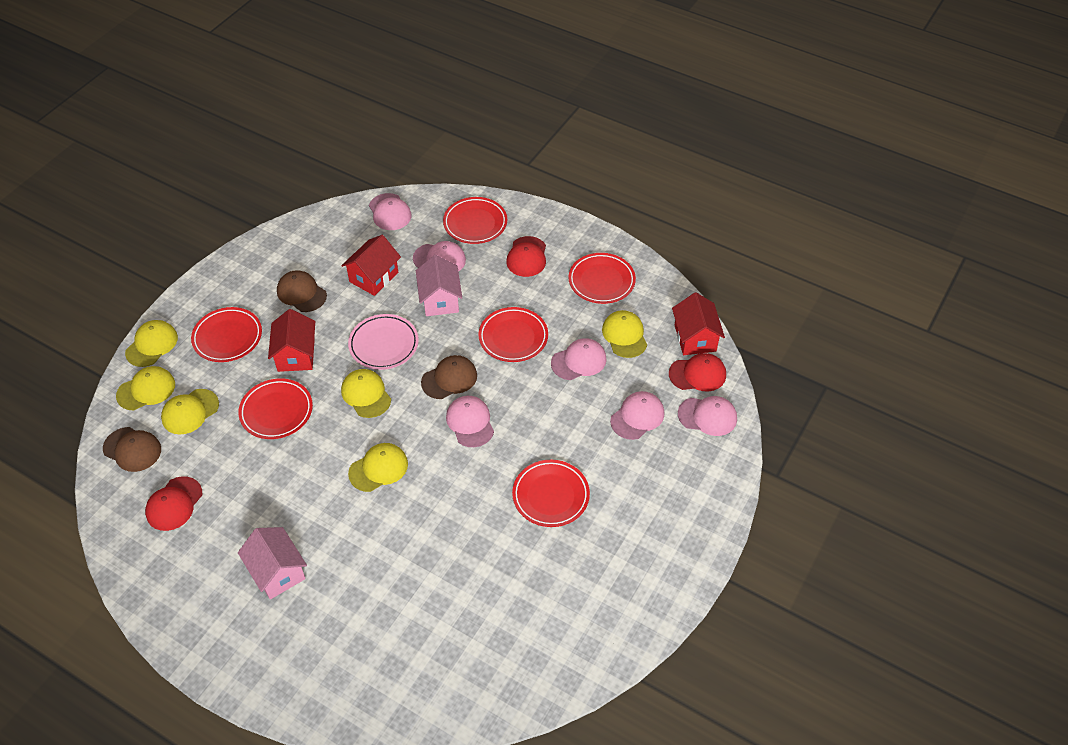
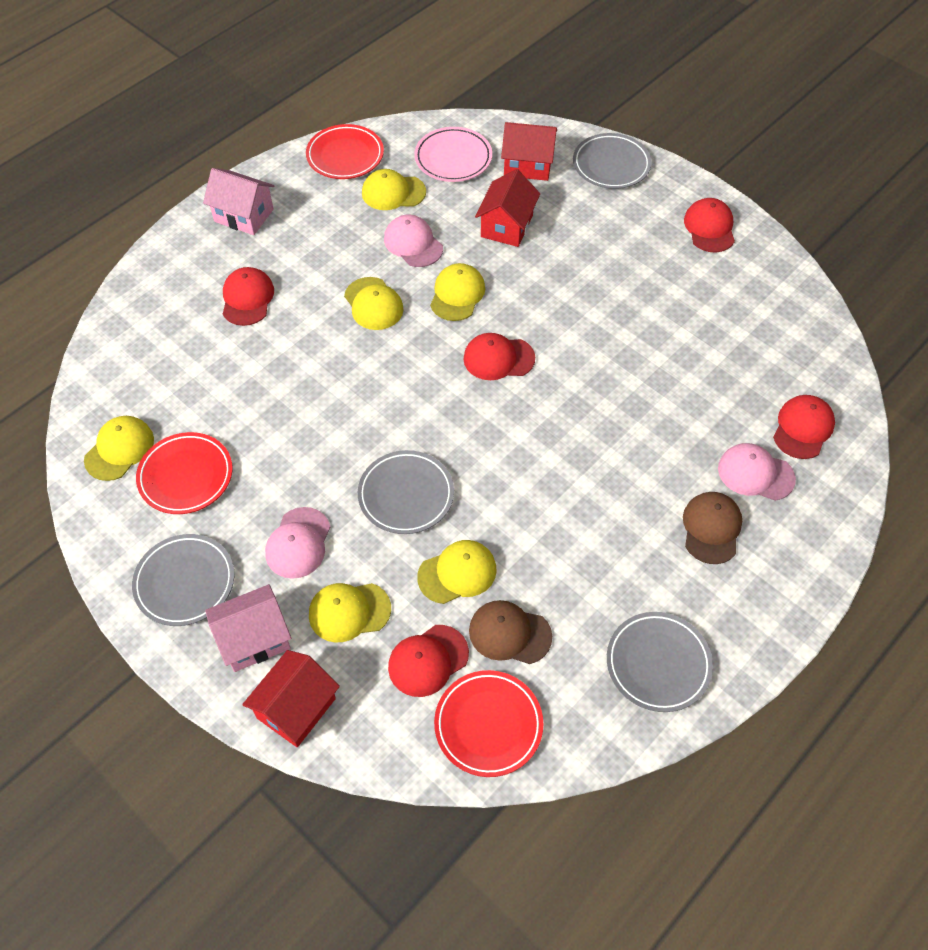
brown cap: [103,427,161,472] [277,270,327,312] [421,355,477,399] = 3 -> [469,600,552,664] [683,492,742,564] = 2
grey plate: none = 0 -> [132,534,234,626] [358,450,454,534] [573,133,652,189] [607,612,713,712] = 4
pink cap: [369,193,412,230] [413,241,466,272] [446,396,494,447] [551,338,607,380] [610,391,664,440] [678,396,737,436] = 6 -> [265,507,330,579] [384,215,443,267] [718,443,796,501] = 3
red cap: [145,476,202,531] [506,236,546,277] [669,353,726,391] = 3 -> [223,267,274,326] [388,625,469,697] [464,333,535,380] [684,198,735,252] [773,395,835,459] = 5
red plate: [191,307,262,362] [238,378,313,439] [443,197,507,244] [478,307,548,362] [512,460,590,527] [568,253,636,304] = 6 -> [136,432,233,514] [306,124,384,179] [434,670,543,777] = 3

